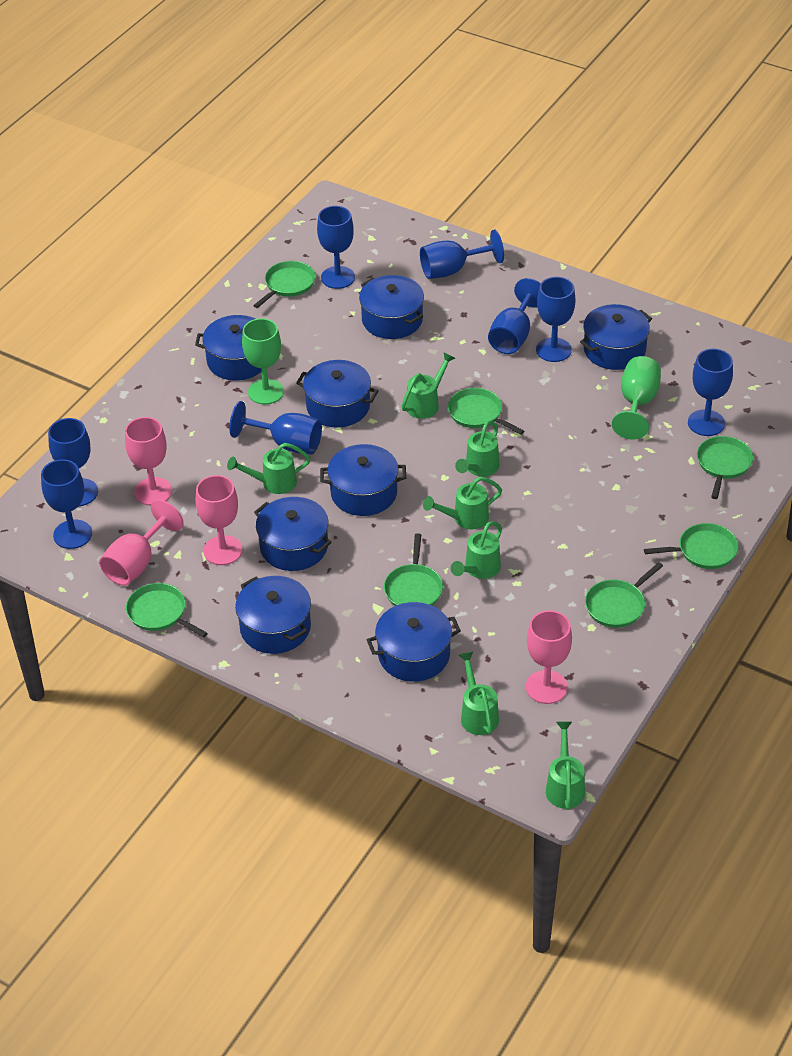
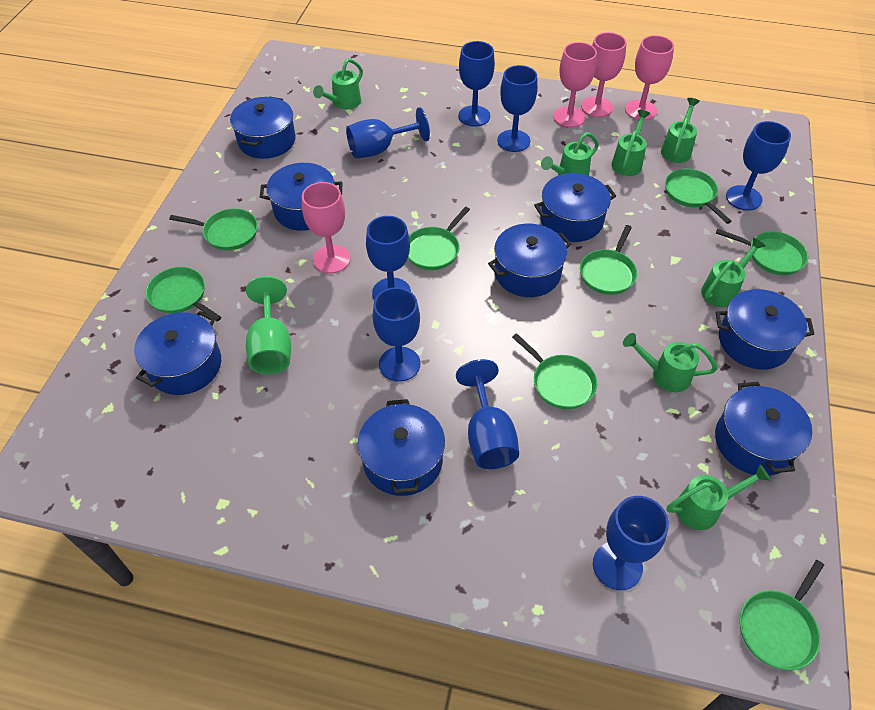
green goblet: [242,318,284,404] [612,356,661,439] = 2 -> [246,276,291,374] = 1
green pan: [126,583,208,638] [253,261,315,308] [384,533,443,606] [448,388,524,435] [585,562,663,628] [644,523,738,569] [697,436,753,499] = 7 -> [146,267,221,321] [169,208,258,250] [408,207,470,270] [512,333,597,409] [580,225,637,295] [665,169,731,224] [716,229,808,275] [740,560,824,670] = 8

